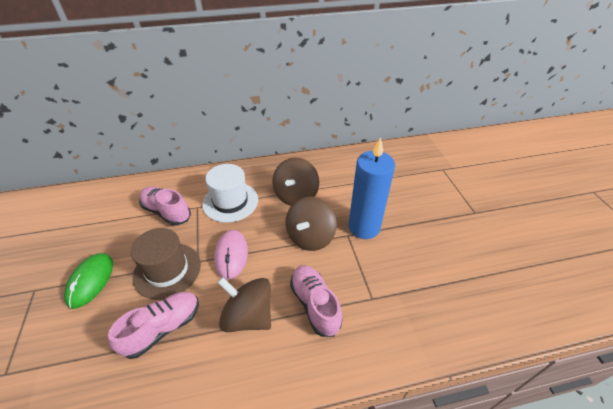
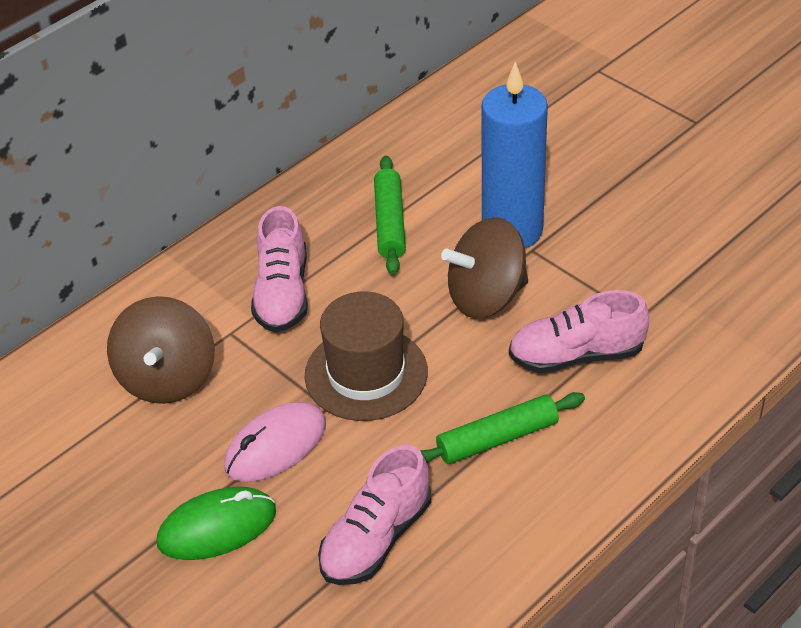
brown spinning top: [217,277,271,332] [272,158,319,206] [286,197,337,251] = 3 -> [107,296,215,404] [441,217,528,319] = 2
green rolling pin: none = 0 -> [374,156,406,275] [420,392,585,464] = 2
white hat: [202,164,258,223] = 1 -> none = 0

